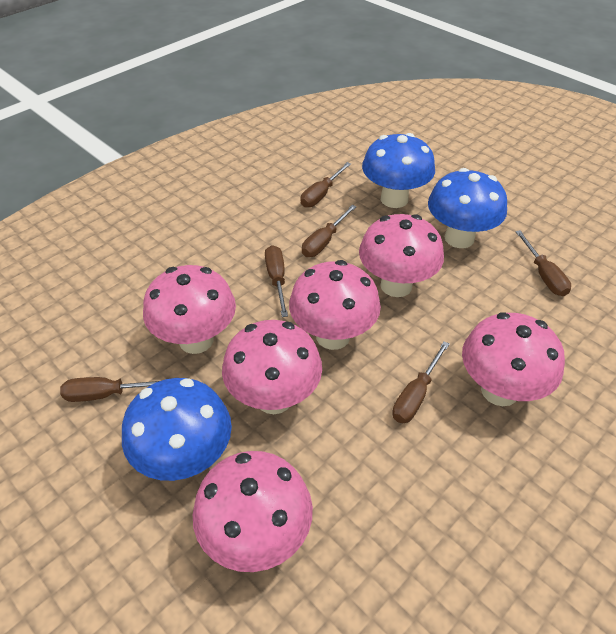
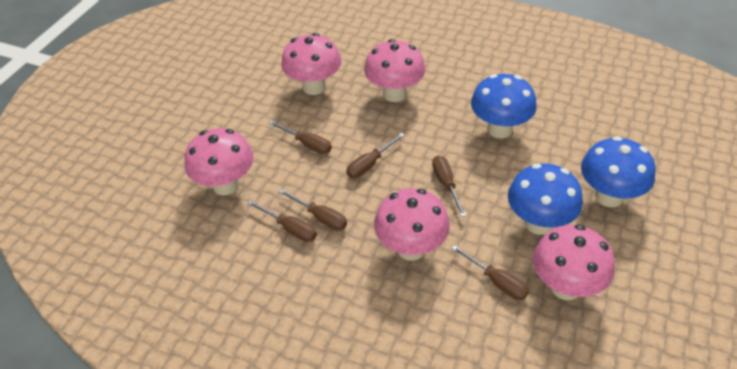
pink mushroom: [143,265,236,354] [193,451,313,572] [222,320,322,414] [289,260,381,350] [359,214,444,297] [462,312,565,406] = 6 -> [185,128,254,195] [281,33,341,95] [364,39,425,102] [374,188,450,261] [533,224,615,300] = 5

